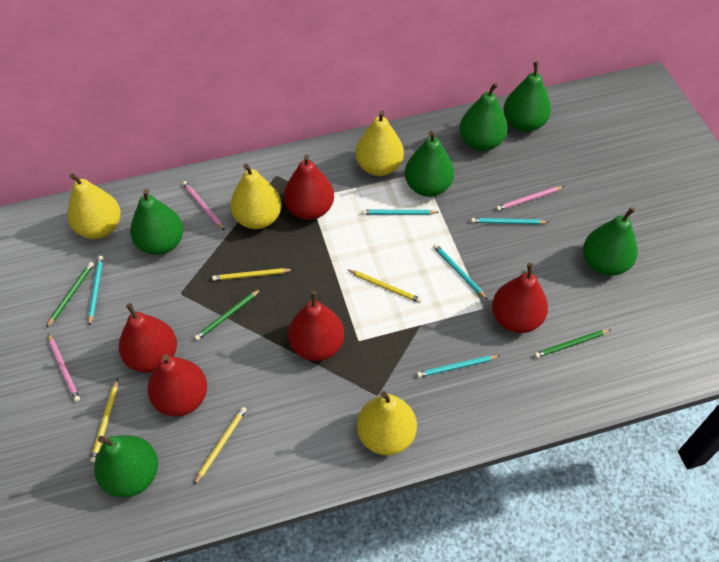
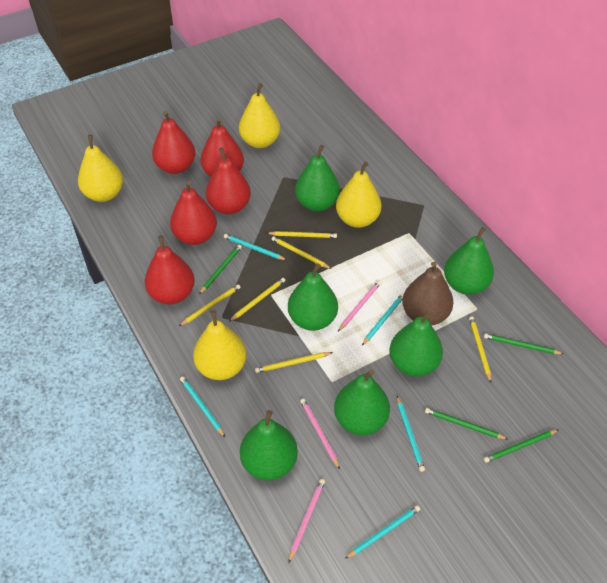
brown pear: none = 0 -> [402,262,453,326] = 1
green pencil: [46,262,94,328] [194,289,261,340] [534,329,611,358] = 3 -> [199,245,242,294] [425,408,508,439] [484,333,564,354] [484,430,558,463] = 4
yellow pencil: [90,379,118,463] [194,407,247,485] [212,268,293,281] [348,270,422,303] = 4 -> [179,284,241,326] [229,278,285,322] [255,352,333,373] [267,231,337,238] [271,236,331,269] [469,316,491,383] = 6

